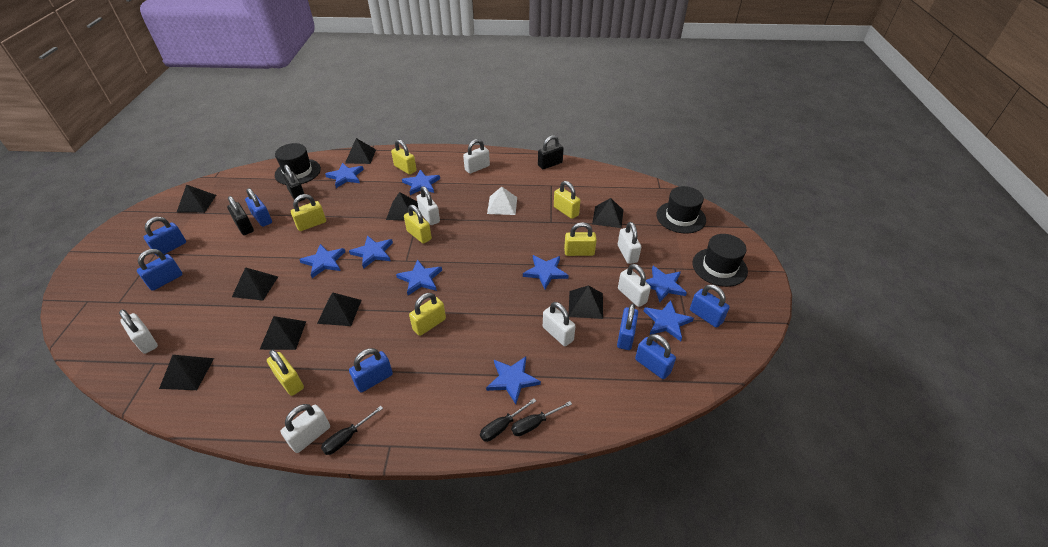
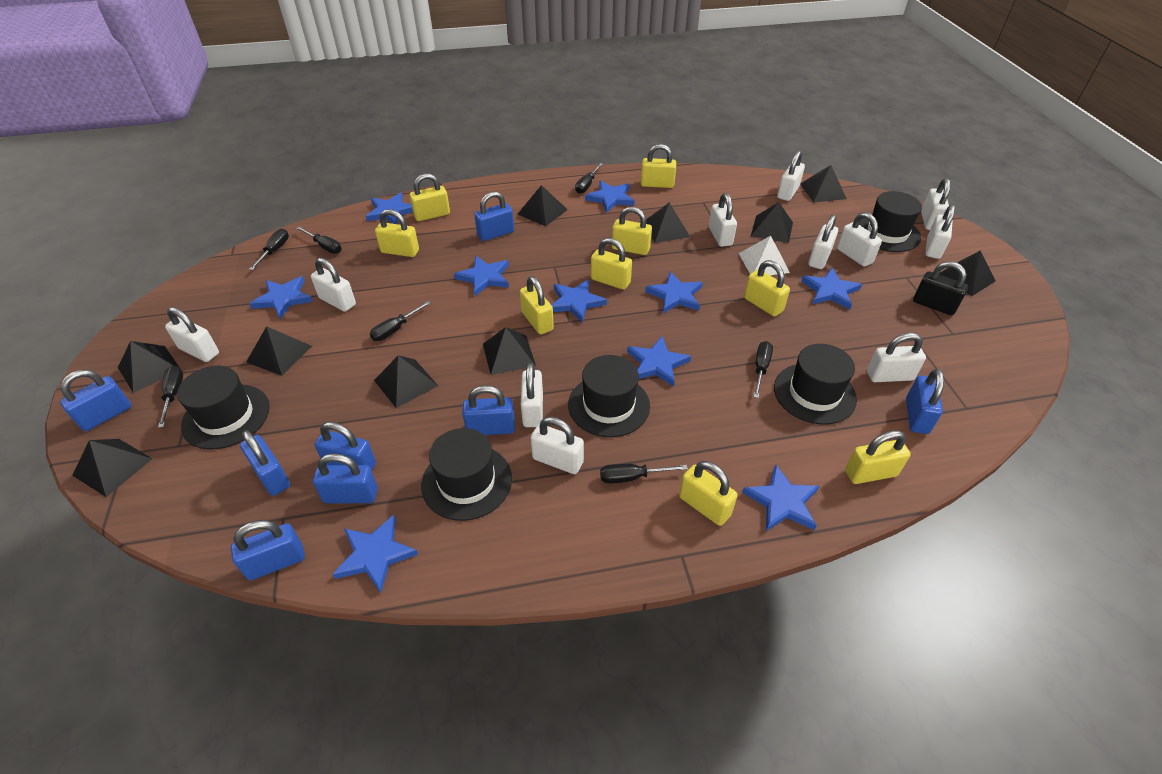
black hat: [275,143,321,185] [657,186,706,234] [692,234,748,287] = 3 -> [177,366,270,449] [421,428,512,521] [568,355,650,437] [774,344,857,425] [859,191,922,252] = 5
black padlock: [227,196,254,235] [283,165,306,202] [538,135,564,169] = 3 -> [913,261,968,315] = 1
black pyramid: [159,355,214,390] [177,185,216,213] [232,267,278,301] [260,316,306,350] [317,292,362,326] [345,138,376,164] [386,192,418,221] [569,285,603,319] [592,198,623,228] = 9 -> [72,439,153,497] [118,341,180,393] [246,326,312,376] [374,355,438,408] [483,327,536,375] [518,185,568,226] [646,202,690,243] [751,202,793,243] [800,165,847,202] [939,250,995,296] = 10
black screwdriver: [321,406,383,455] [480,398,536,442] [511,401,572,436] = 3 -> [158,366,183,428] [249,229,289,270] [296,226,342,254] [370,301,431,341] [575,163,603,194] [600,464,688,484] [753,341,773,398] = 7
blue padlock: [137,249,182,291] [144,217,186,257] [245,188,272,227] [349,348,393,393] [617,303,638,350] [635,334,676,379] [690,284,730,328] = 7 -> [60,370,132,431] [231,520,305,580] [240,430,290,496] [313,453,378,503] [314,422,376,471] [462,385,515,435] [474,191,514,241] [906,369,944,434] = 8
blue star: [299,244,345,278] [325,163,364,188] [349,235,393,269] [396,259,442,295] [402,170,440,195] [486,357,541,404] [523,255,569,289] [644,300,694,341] [646,266,687,302] = 9 -> [249,276,313,319] [332,515,418,592] [365,193,413,224] [454,256,509,296] [552,279,607,322] [585,181,635,213] [627,336,691,387] [645,272,703,313] [742,464,819,531] [801,268,862,310] = 10
white padlock: [119,309,158,354] [281,404,330,453] [416,186,440,225] [463,139,490,174] [543,302,576,346] [618,222,641,264] [618,264,651,307] = 7 -> [165,307,219,362] [311,258,356,312] [521,363,543,427] [531,417,584,474] [709,193,737,247] [777,151,805,201] [808,215,838,269] [837,212,882,267] [867,332,926,382] [921,178,951,230] [925,205,955,259] = 11
yellow padlock: [267,349,304,396] [291,194,326,231] [391,139,417,175] [404,205,432,244] [409,293,446,336] [554,181,580,219] [564,222,597,256] = 7 -> [375,209,419,257] [410,173,450,221] [520,276,554,335] [591,238,632,290] [612,207,652,255] [641,144,676,188] [679,461,738,526] [744,260,790,317] [845,430,911,484] = 9

